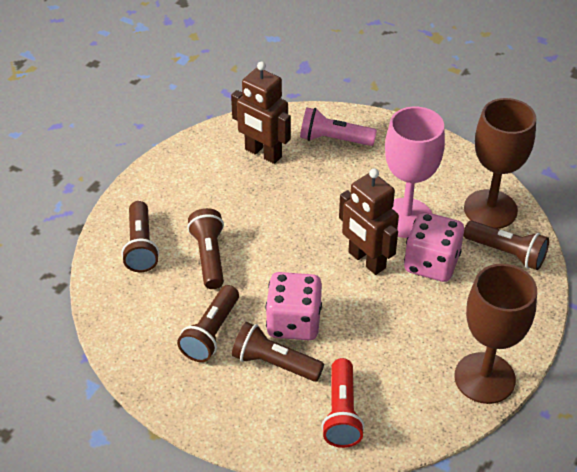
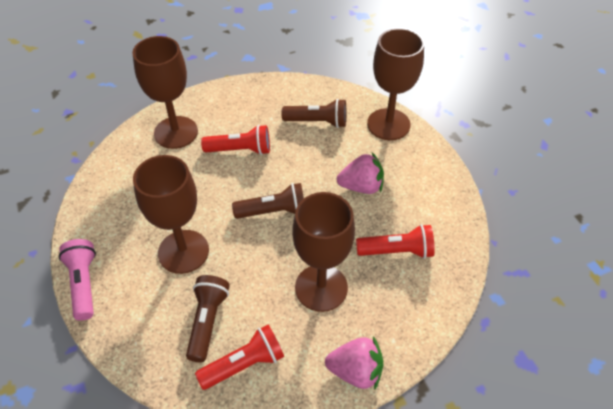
brown flashlight: [121,201,159,272] [177,285,239,362] [187,208,224,289] [232,322,324,382] [464,221,549,270] = 5 -> [186,275,230,362] [232,183,304,219] [281,99,346,128] = 3
brown goblet: [454,264,537,404] [464,98,536,229] = 2 -> [132,36,198,149] [133,155,209,274] [292,192,355,312] [367,28,424,140] = 4
brown robot: [231,61,291,164] [339,168,399,275] = 2 -> none = 0
pink dice: [265,272,322,340] [404,212,464,282] = 2 -> none = 0
pink goblet: [385,106,445,238] = 1 -> none = 0
pink strawberry: none = 0 -> [325,336,384,390] [337,153,384,194] = 2
red flashlight: [322,358,365,448] = 1 -> [195,325,284,390] [201,125,270,155] [356,224,435,259] = 3

